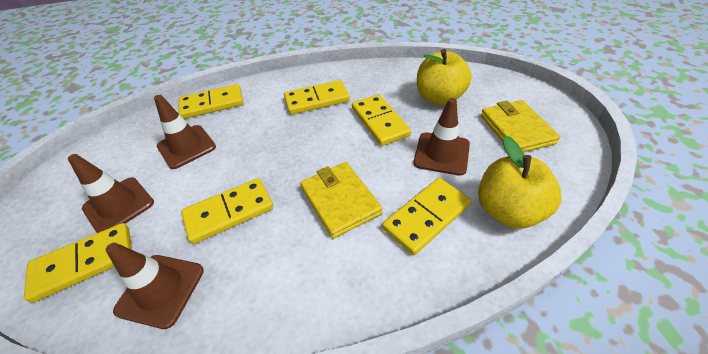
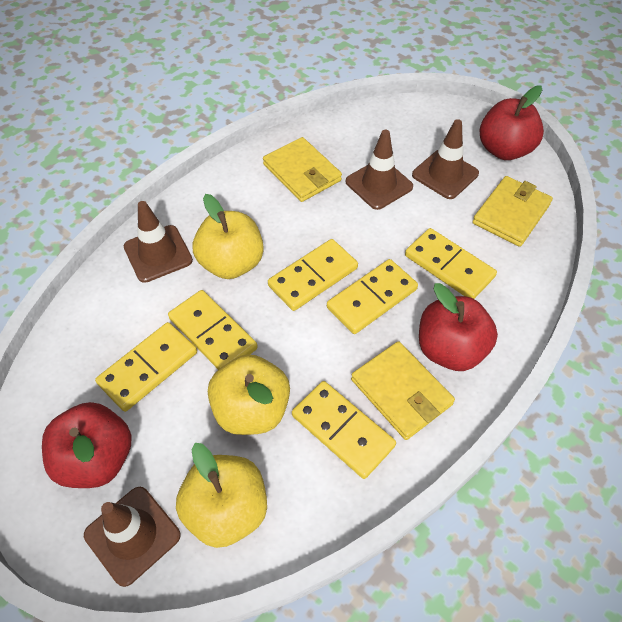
red apple: none = 0 -> [42,402,132,488] [419,283,498,371] [480,85,544,160] = 3
yellow apple: [417,49,471,105] [478,136,562,229] = 2 -> [176,443,267,548] [193,194,264,279] [208,354,290,435] = 3
yellow wallet: [300,162,382,239] [481,100,560,152] = 2 -> [263,137,342,202] [351,341,455,440] [472,176,553,247] = 3

